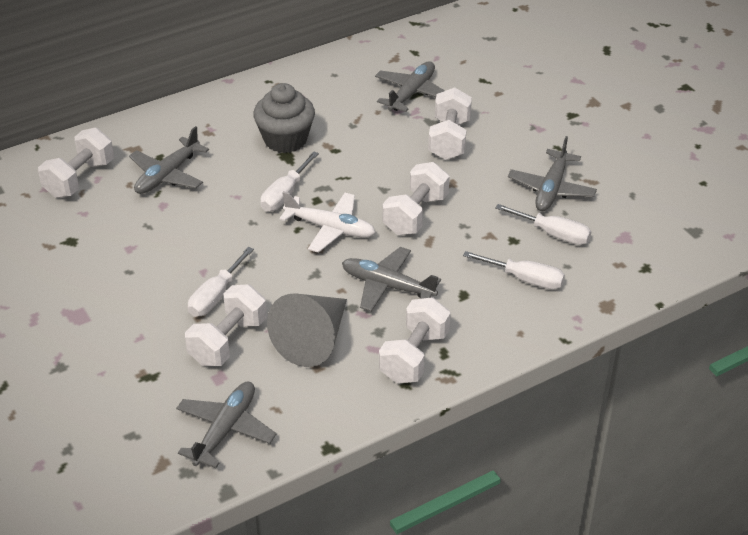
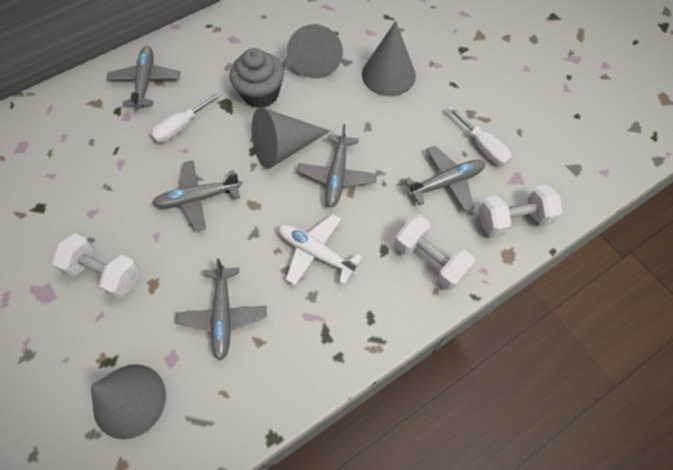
grey cone: [267,293,347,367] = 1 -> [91,364,166,439] [252,107,330,169] [287,24,343,78] [362,21,416,96] = 4
white dumbbell: [38,128,114,198] [185,284,267,366] [379,297,451,383] [383,162,450,235] [428,87,472,160] = 5 -> [52,233,140,299] [395,215,475,290] [479,184,563,238] = 3
white screwdriver: [188,247,254,317] [260,151,319,211] [463,251,565,289] [495,204,591,245] = 4 -> [151,92,222,143] [447,106,512,166] = 2

